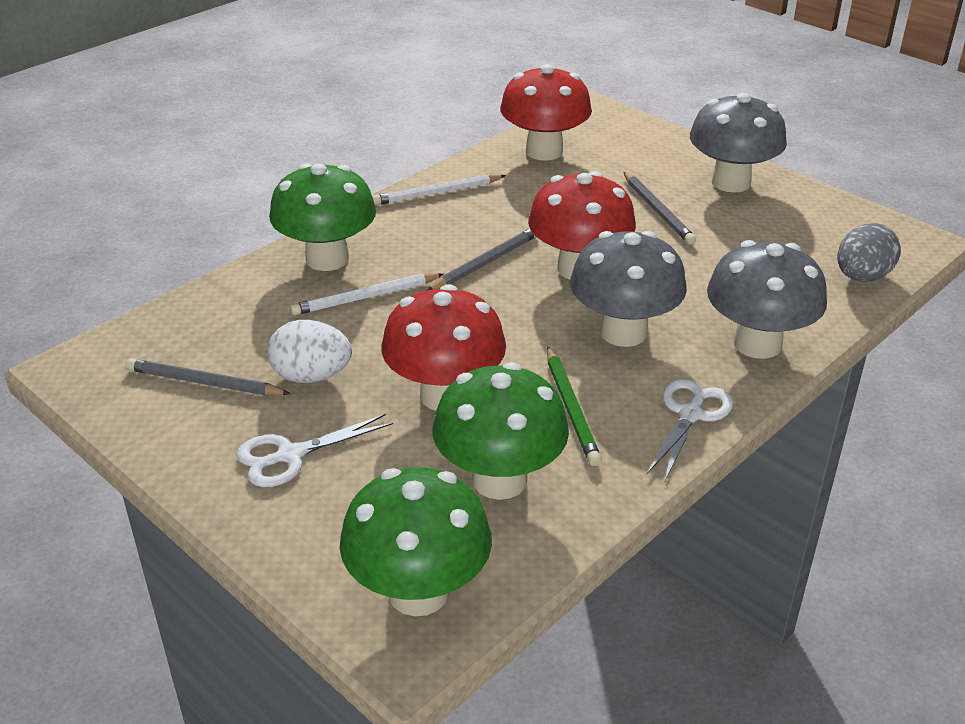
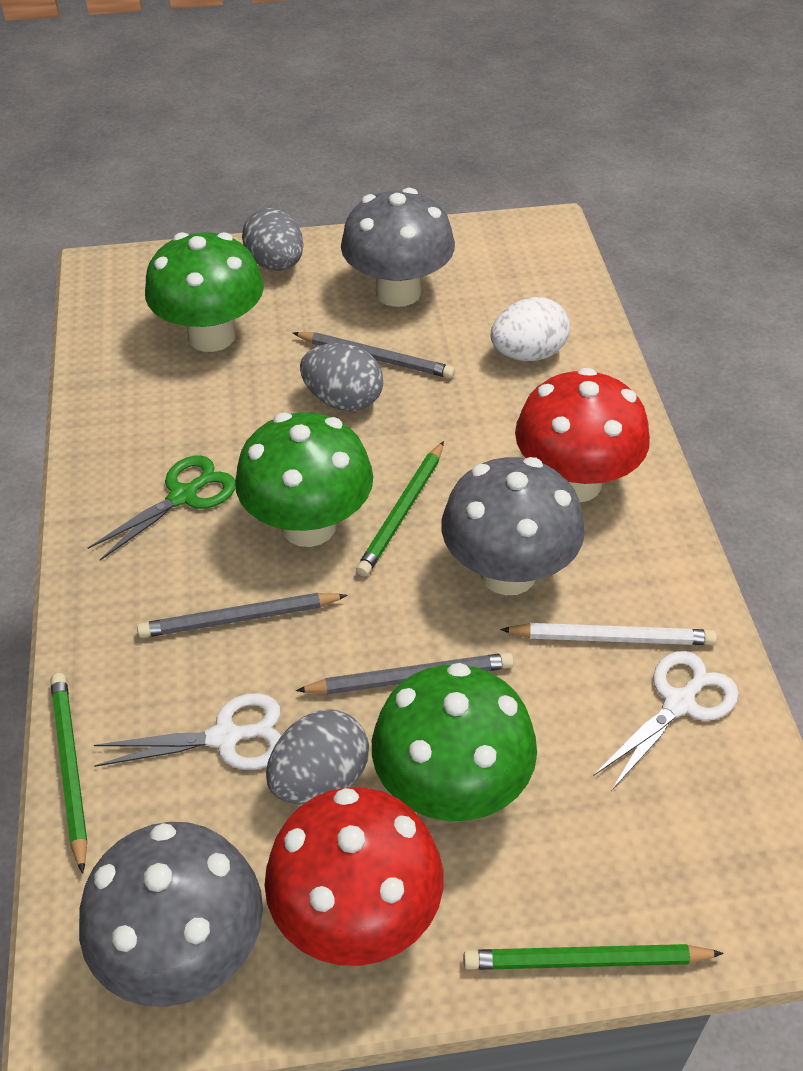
green pencil: [547,346,602,466] = 1 -> [50,673,88,874] [356,441,444,577] [463,944,724,970] = 3
green scissors: none = 0 -> [88,455,236,561] = 1
grey egg: [837,223,901,282] = 1 -> [242,208,304,271] [266,709,369,805] [300,343,383,411] = 3
red mushroom: [382,284,506,410] [500,64,592,161] [528,171,636,279] = 3 -> [265,787,444,966] [515,368,650,502] = 2
white pencil: [290,273,444,316] [372,174,506,205] = 2 -> [500,623,717,645] = 1

